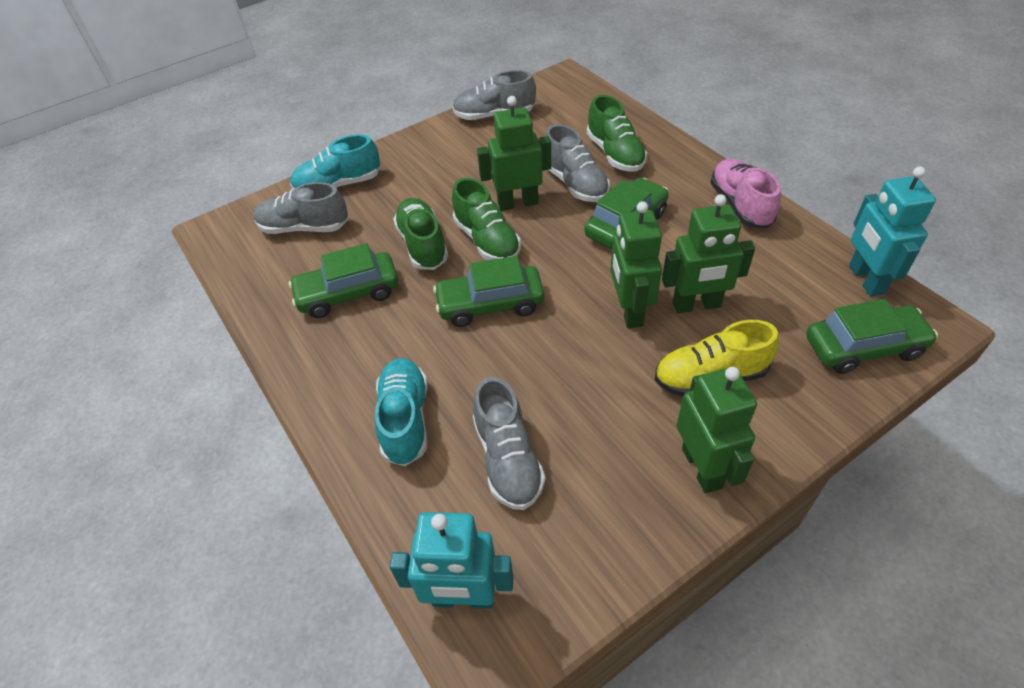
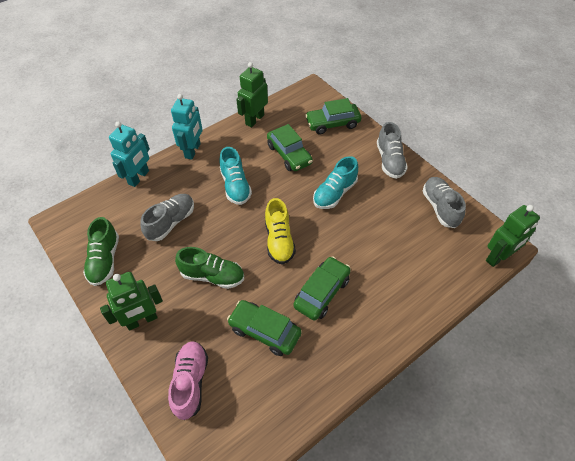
green robot: [477,96,551,211] [610,201,662,328] [662,194,755,313] [676,367,757,494] = 4 -> [100,272,163,331] [236,62,268,128] [486,205,540,267] = 3
green shoe: [393,198,448,270] [452,178,521,260] [587,95,647,172] = 3 -> [83,217,119,286] [175,247,244,289] = 2
grey shoe: [254,182,348,234] [453,70,536,120] [473,377,545,510] [545,124,610,202] = 4 -> [140,194,194,241] [377,122,408,179] [423,177,466,228] = 3

